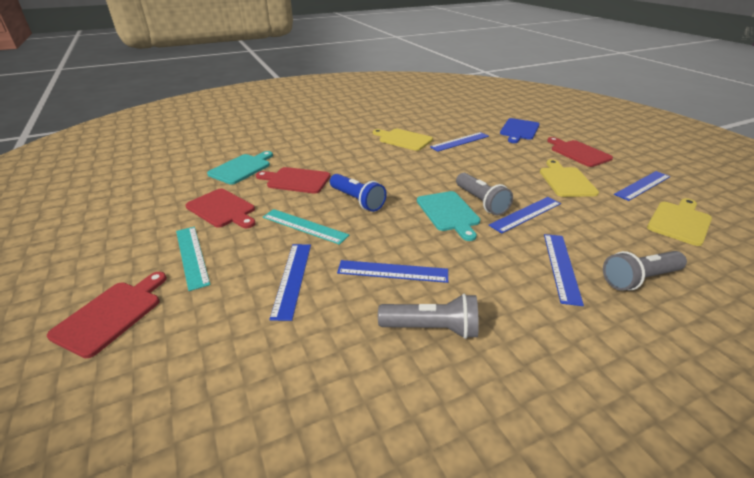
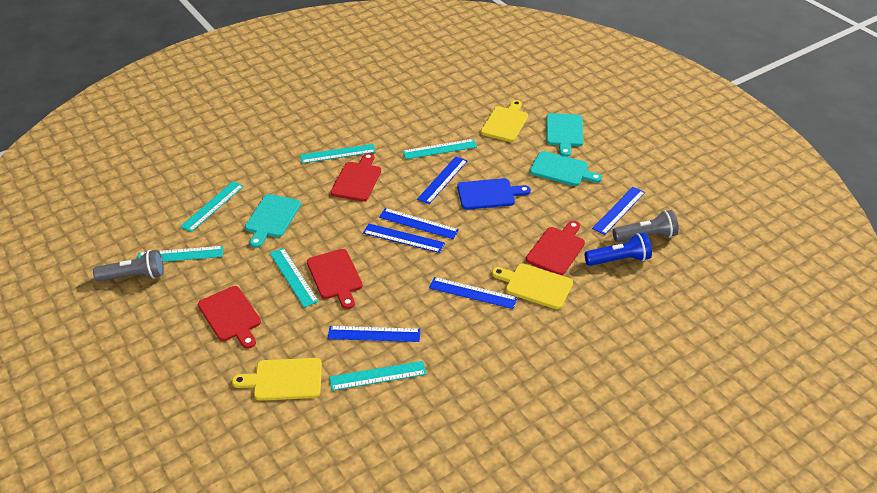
grey flashlight: [378,294,479,339] [456,173,513,215] [603,251,687,291] = 3 -> [93,250,164,282] [613,210,679,242] = 2
turquoise cutting board: [207,151,273,185] [417,191,480,241] = 2 -> [245,194,301,248] [530,151,602,186] [546,113,584,157] = 3
turquoise ruler: [176,227,211,291] [263,209,349,245] = 2 -> [137,246,223,262] [180,181,244,232] [270,248,319,308] [300,144,376,164] [329,361,426,391] [402,139,477,159] = 6

